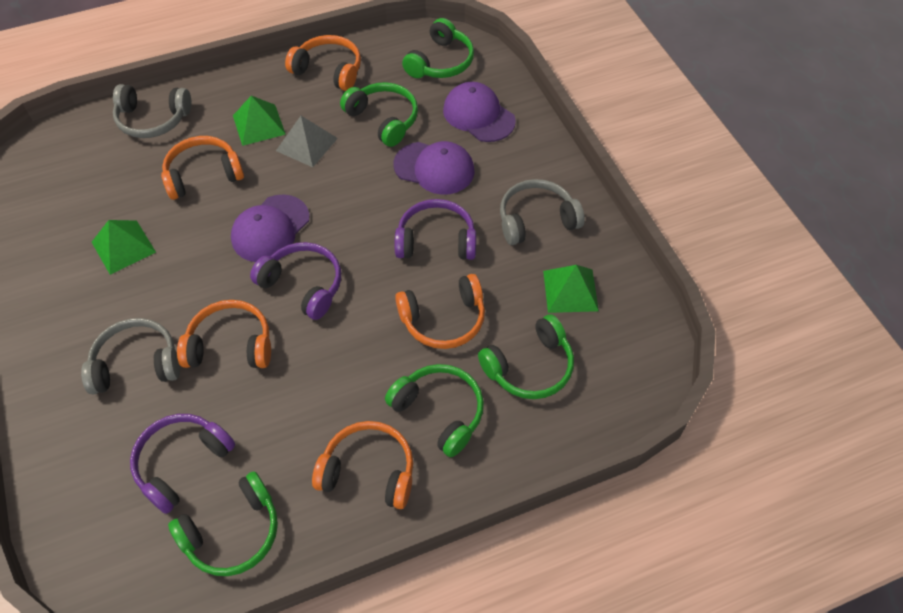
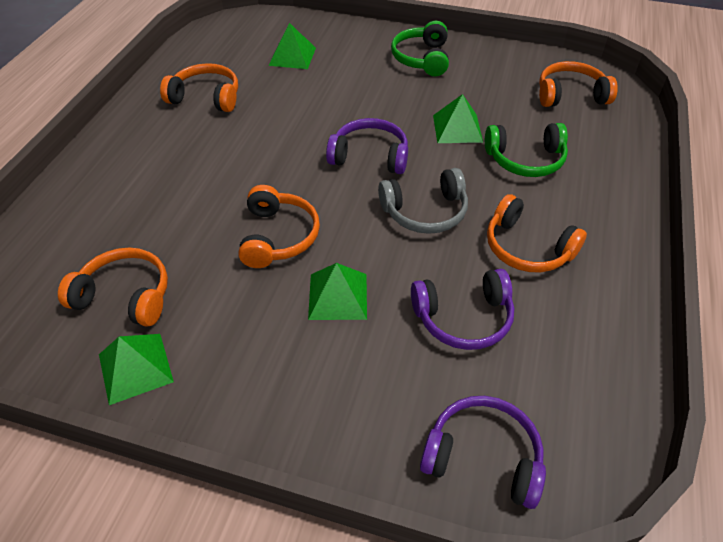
green headphones: [168,471,278,576] [340,82,418,147] [385,364,484,457] [402,18,474,78] [478,314,574,399] = 5 -> [391,21,449,76] [485,123,568,177] = 2
green pyramid: [92,220,156,275] [233,96,286,146] [543,265,599,313] = 3 -> [99,334,174,405] [268,23,316,69] [308,263,367,320] [433,94,483,143] = 4
grey headphones: [81,318,180,395] [113,84,192,138] [500,179,585,245] = 3 -> [378,168,468,234] = 1
grey pyramid: [276,116,338,167] = 1 -> none = 0
purple cap: [231,194,310,262] [393,141,474,195] [443,82,516,142] = 3 -> none = 0

